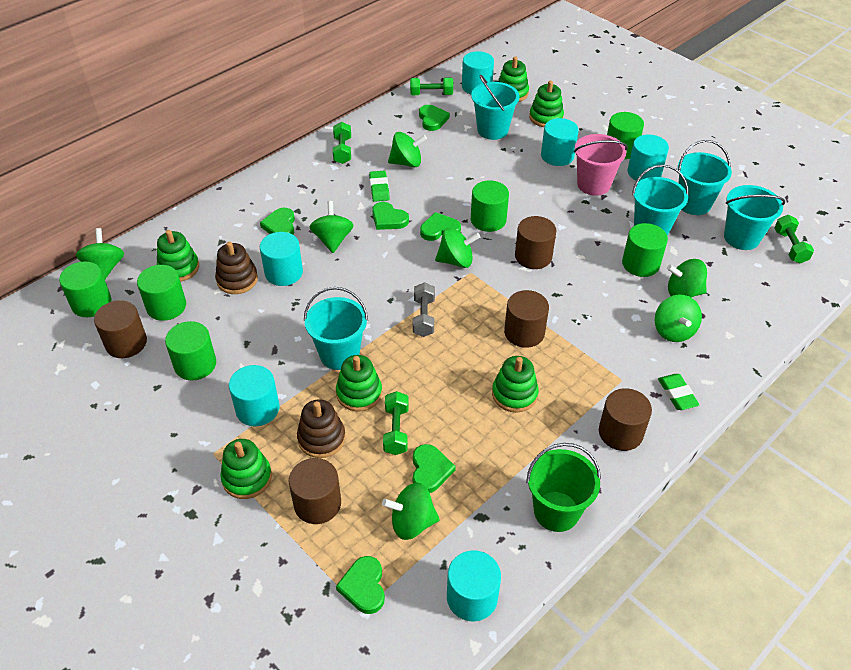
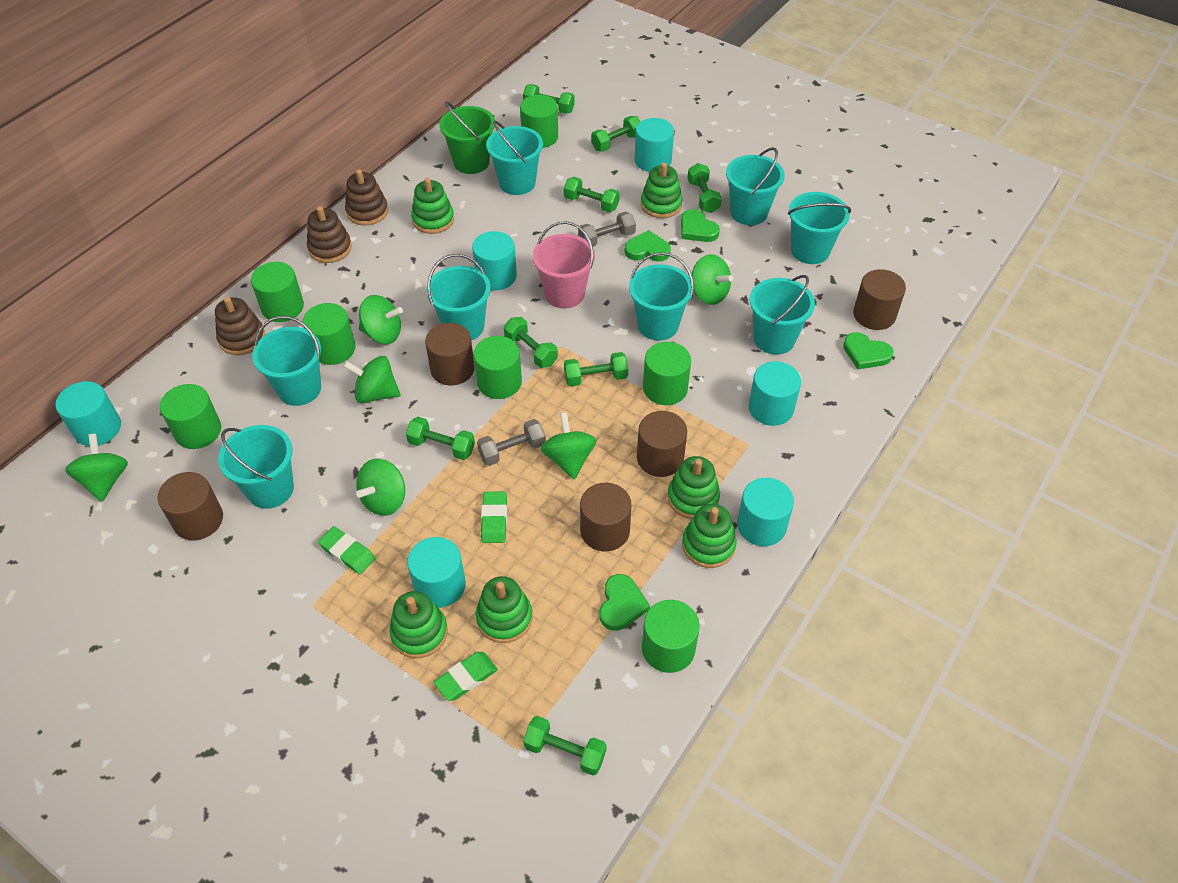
brown stacking toy: [215,242,258,294] [297,399,346,458] = 2 -> [215,297,265,355] [307,206,352,263] [345,170,388,226] = 3
green cylinder: [59,261,111,317] [137,265,186,321] [165,321,216,381] [471,180,509,232] [607,112,644,159] [622,223,668,277] = 6 -> [160,384,221,449] [251,262,304,322] [303,303,355,365] [473,336,522,399] [520,95,558,148] [642,600,700,673] [643,342,691,405] = 7
green dumbbell: [333,122,351,164] [383,391,409,455] [410,77,453,95] [774,215,814,264] = 4 -> [406,417,475,460] [504,317,558,368] [523,84,575,114] [523,716,607,775] [564,177,620,212] [564,352,628,387] [591,116,640,152] [687,163,722,213] = 8
green eraser: [369,171,390,202] [658,374,699,410] = 2 -> [318,526,376,575] [434,652,498,701] [481,491,507,543] = 3
green heart: [260,208,295,235] [336,556,385,614] [372,202,409,230] [413,444,456,493] [419,105,450,131] [420,212,461,241] = 6 -> [600,574,650,631] [625,230,671,262] [681,209,720,242] [843,332,894,370] = 4
green spinning top: [76,228,124,279] [310,201,353,253] [382,483,440,540] [388,132,427,167] [435,228,480,268] [655,295,702,342] [667,259,707,298] = 7 -> [65,434,128,502] [343,356,401,404] [356,459,405,516] [359,295,403,344] [541,412,597,480] [692,254,733,305] = 6
grey dumbbell: [413,282,435,337] = 1 -> [477,419,546,466] [578,212,636,247] = 2
turquoise bucket: [304,287,368,370] [471,75,520,140] [632,165,689,236] [678,140,732,215] [724,185,785,250] = 5 -> [218,425,294,509] [252,316,321,406] [426,254,491,340] [486,121,543,195] [629,252,694,341] [726,147,785,225] [750,275,815,355] [788,192,851,264] = 8

